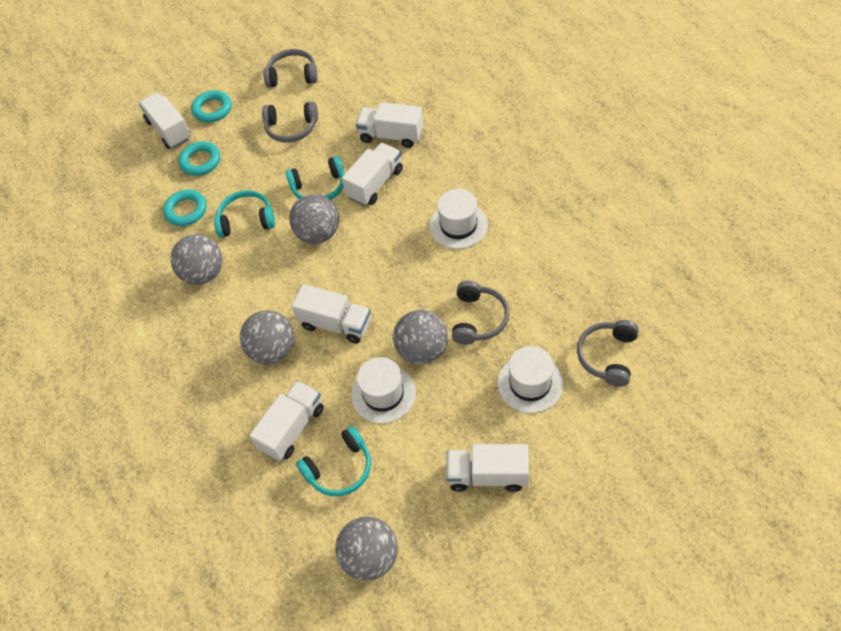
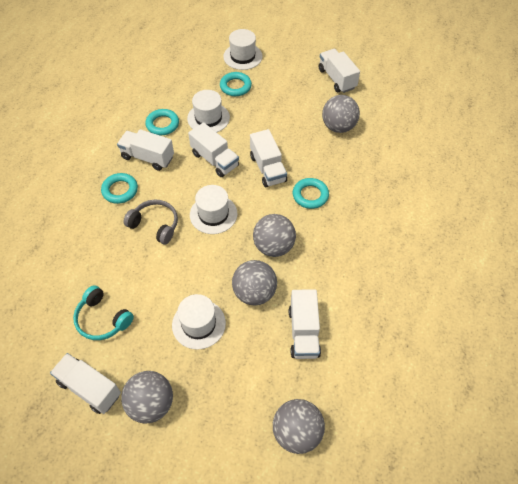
grey headphones: [262,102,318,143] [263,49,318,88] [452,281,509,345] [577,320,639,387] = 4 -> [124,200,178,244] = 1
turquoise headphones: [214,190,275,238] [286,156,344,200] [296,426,371,496] = 3 -> [73,285,134,340] = 1
turquoise ring: [163,190,207,226] [179,141,220,176] [191,90,231,122] = 3 -> [101,173,138,204] [145,109,179,135] [220,72,252,96] [293,178,329,209] = 4
white hat: [351,357,416,423] [430,189,488,249] [498,346,563,413] = 3 -> [172,294,226,349] [187,90,230,132] [190,185,237,234] [223,29,263,70] = 4

